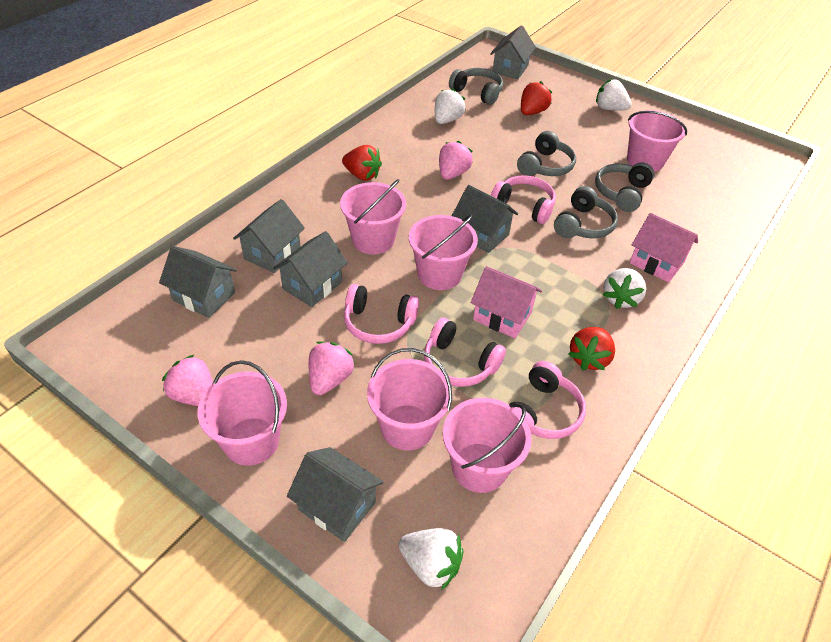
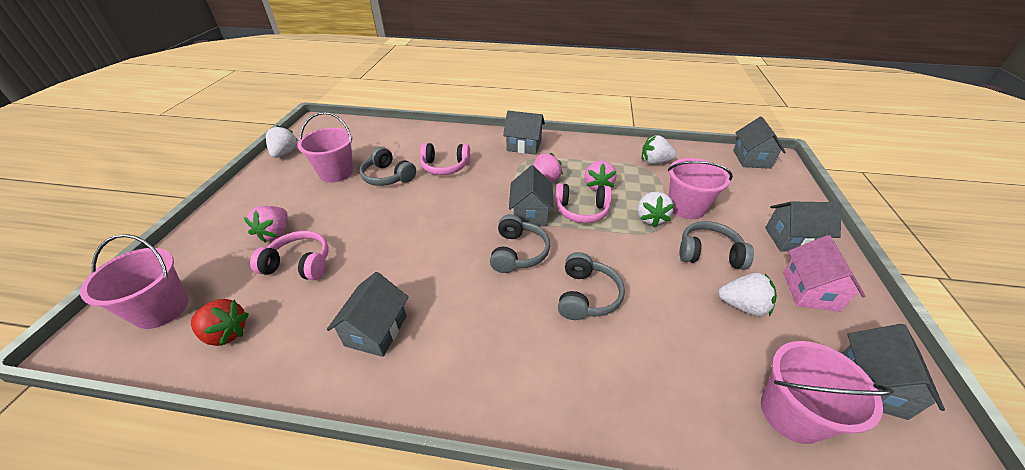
pink bucket: [198,360,287,466] [340,179,406,254] [367,348,452,451] [409,215,478,290] [443,398,532,493] [627,110,687,172] = 6 -> [80,234,189,329] [297,112,353,182] [668,158,733,219] [761,341,894,444] = 4
pink headphones: [344,284,419,344] [424,318,506,387] [491,175,556,224] [509,361,586,439] = 4 -> [250,231,329,280] [420,143,470,175] [555,183,612,223] = 3
pink house: [471,266,542,338] [630,213,698,282] = 2 -> [783,235,866,312] = 1
red strawberry: [342,145,382,181] [521,81,552,115] [569,327,615,370] = 3 -> [191,299,249,346] = 1

